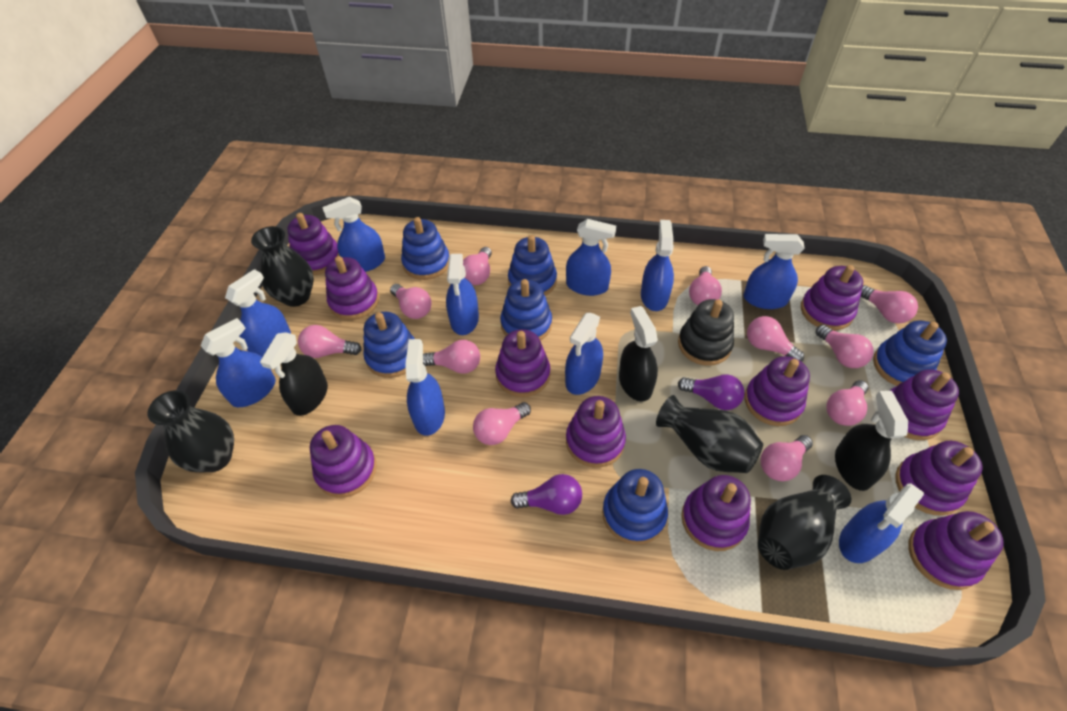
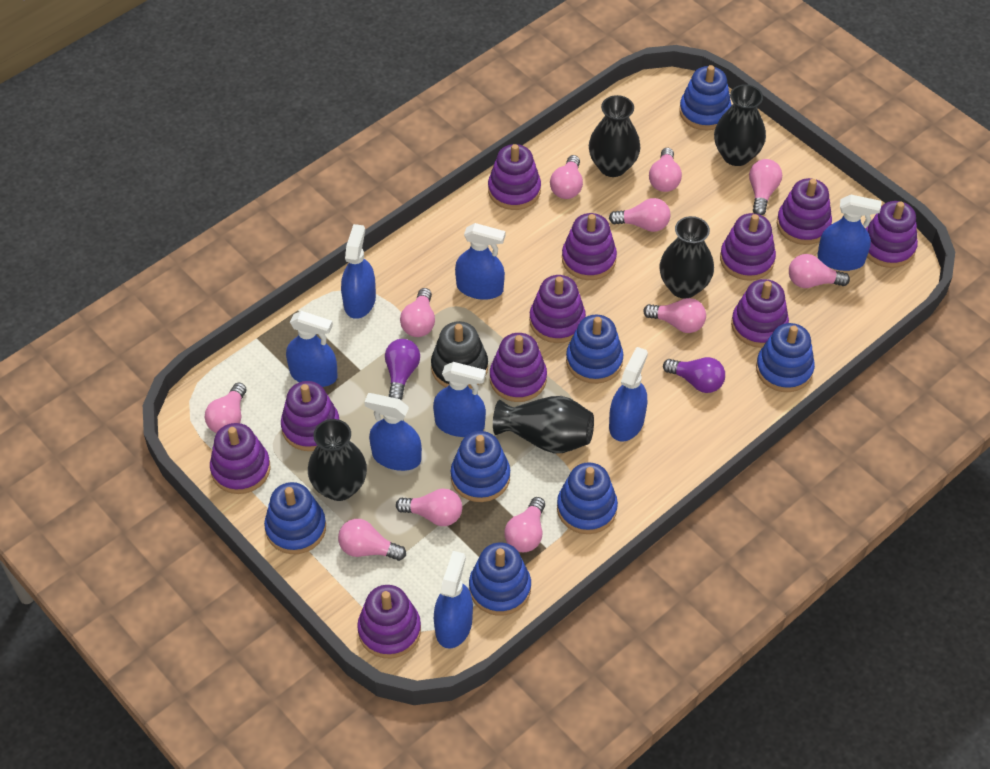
black spray bottle: [260,332,328,416] [619,306,658,402] [835,391,908,491] = 3 -> none = 0
black vase: [147,390,234,472] [251,226,314,307] [656,395,763,473] [758,475,851,570] = 4 -> [308,419,367,501] [493,396,594,453] [589,95,641,177] [659,216,714,299] [714,84,766,166] = 5
blue spray bottle: [201,318,276,407] [225,269,291,357] [322,197,385,272] [405,339,445,436] [446,254,479,335] [565,313,603,395] [566,219,616,296] [641,220,674,311] [743,234,805,309] [839,483,924,563] = 10 -> [286,311,338,387] [341,224,376,319] [364,393,422,471] [433,362,486,437] [434,551,473,649] [455,223,505,300] [609,347,648,442] [817,195,881,271] = 8
blue stacking toy: [363,312,415,378] [401,217,449,280] [500,279,552,341] [508,235,557,296] [602,469,668,545] [873,321,947,386] = 6 -> [264,482,326,554] [451,431,510,502] [469,543,531,616] [557,462,618,534] [566,314,624,384] [679,65,732,130] [756,323,815,392] = 7

